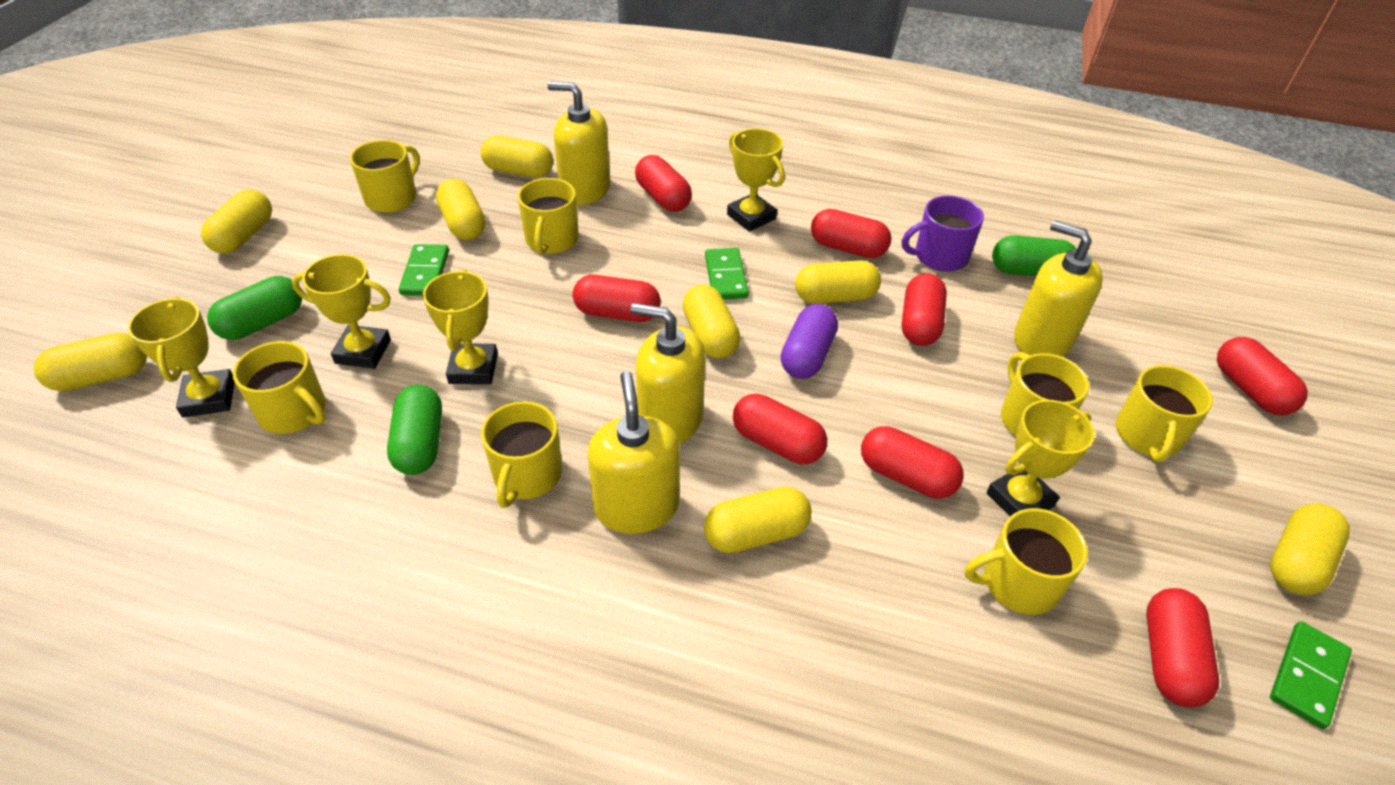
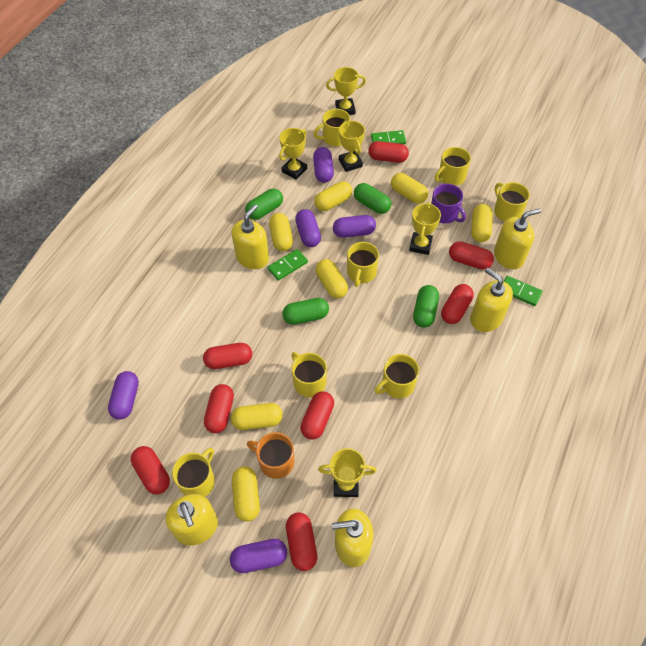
green capsule: [207,276,302,340] [387,385,442,475] [992,235,1077,276] = 3 -> [245,189,283,220] [282,298,329,325] [354,183,391,214] [413,285,439,328] = 4
orange mug: none = 0 -> [247,432,294,479] = 1
purple capsule: [781,304,838,379] = 1 -> [108,371,139,420] [230,539,287,573] [295,209,321,247] [313,147,334,183] [333,215,376,238] = 5
yellow capsule: [34,333,147,391] [201,189,272,254] [436,179,486,240] [481,136,553,178] [682,284,740,359] [704,487,812,553] [795,260,881,304] [1270,503,1350,595] = 8 -> [231,403,283,430] [232,466,260,522] [269,213,293,251] [314,181,352,211] [316,259,348,298] [391,173,428,204] [471,204,493,242] = 7
yellow soap dispenser: [547,81,610,205] [588,371,680,534] [631,303,706,444] [1014,220,1103,357] = 4 -> [165,494,218,546] [231,204,269,269] [332,508,374,567] [470,268,513,332] [494,209,541,270] = 5

